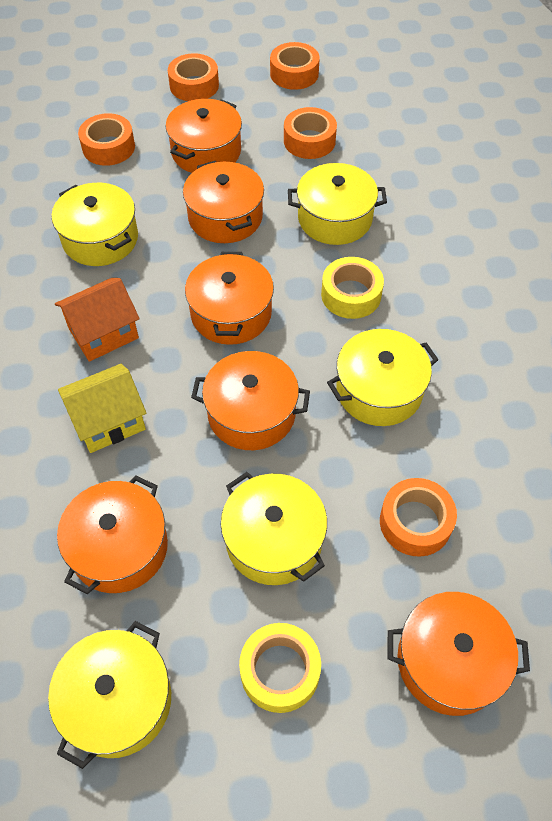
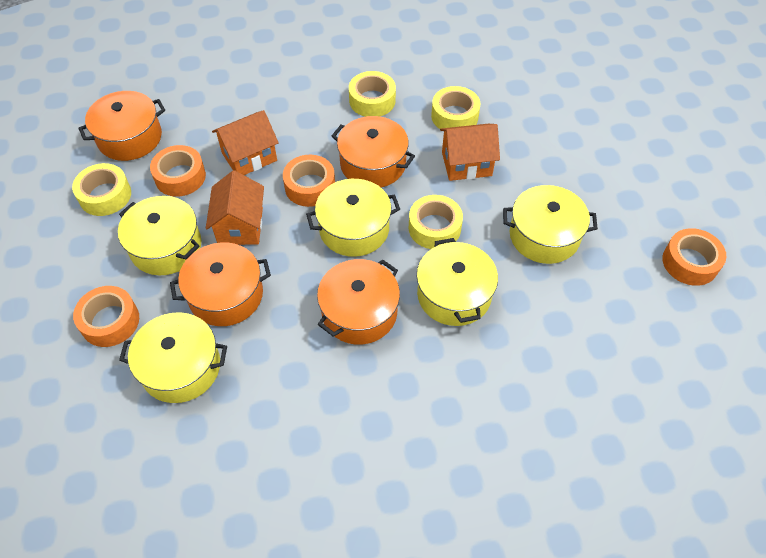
orange house: [55,278,140,362] = 1 -> [206,170,264,245] [212,110,279,175] [440,124,500,181] = 3
orange pot: [57,475,168,594] [166,99,242,173] [183,161,264,243] [185,252,274,345] [191,351,310,450] [387,592,530,716] = 6 -> [78,91,165,161] [170,243,271,326] [317,259,400,345] [332,116,415,188] = 4
orange tape: [78,113,135,166] [168,53,219,101] [270,42,320,90] [284,107,337,159] [380,478,457,557] = 5 -> [73,286,139,347] [150,145,206,197] [283,155,335,207] [662,228,726,286] = 4
yellow house: [58,364,146,453] = 1 -> none = 0
yellow tape: [239,623,321,713] [321,257,384,319] = 2 -> [72,163,131,216] [349,71,396,117] [409,195,463,249] [431,86,480,129] = 4

